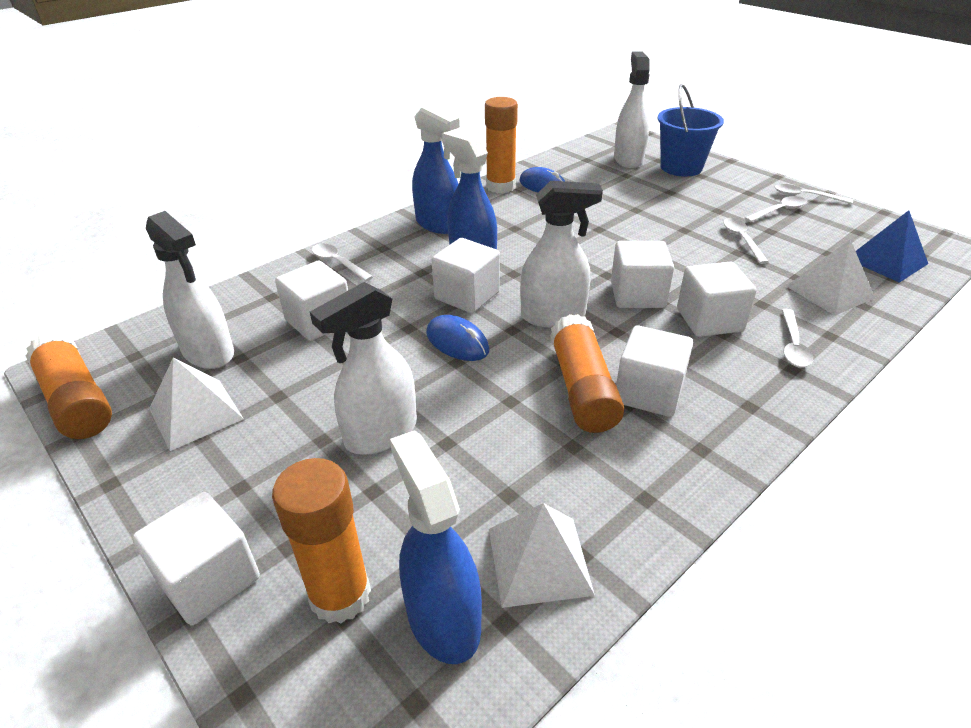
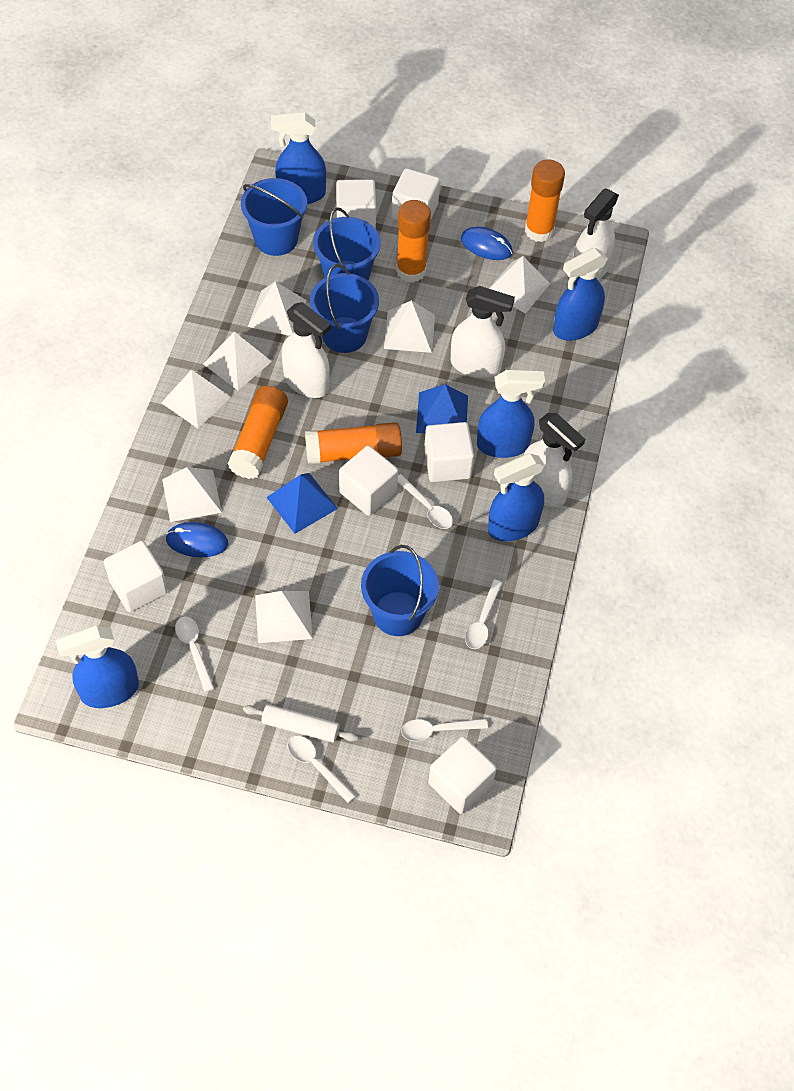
blue bucket: [658,84,724,176] = 1 -> [241,178,307,256] [310,264,379,353] [313,207,381,281] [361,545,439,636] = 4
blue pyramid: [856,210,928,283] = 1 -> [266,473,338,534] [416,384,468,434] = 2
blue spray bottle: [390,430,482,664] [412,104,460,234] [442,130,497,249] = 3 -> [56,625,139,708] [271,112,326,204] [477,370,545,458] [488,453,545,541] [553,248,608,341] = 5
white pyramid: [149,357,244,451] [489,503,595,608] [786,239,875,316] = 3 -> [161,369,231,429] [162,467,222,522] [203,332,272,390] [248,282,307,336] [255,591,313,643] [384,300,435,353] [489,256,550,314] = 7
white rolling pin: none = 0 -> [243,704,358,742] = 1

